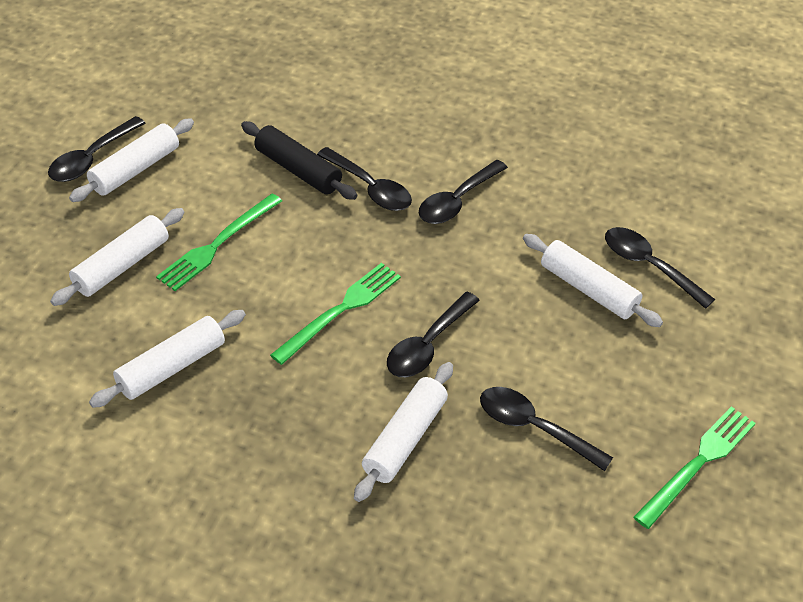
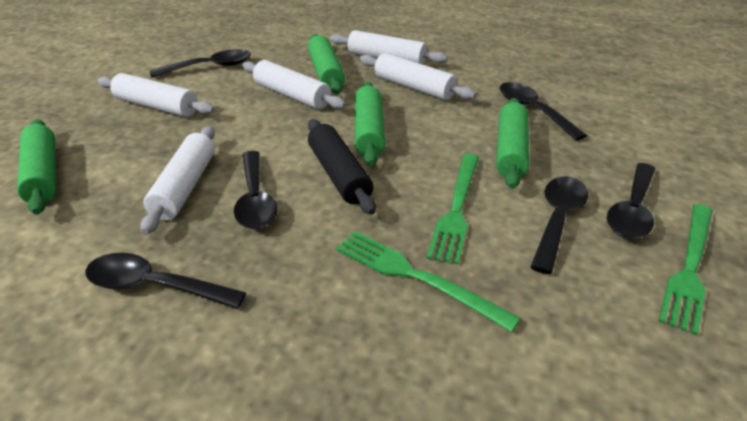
green rolling pin: none = 0 -> [17,119,56,215] [308,34,345,94] [355,82,386,166] [496,98,529,189] = 4

